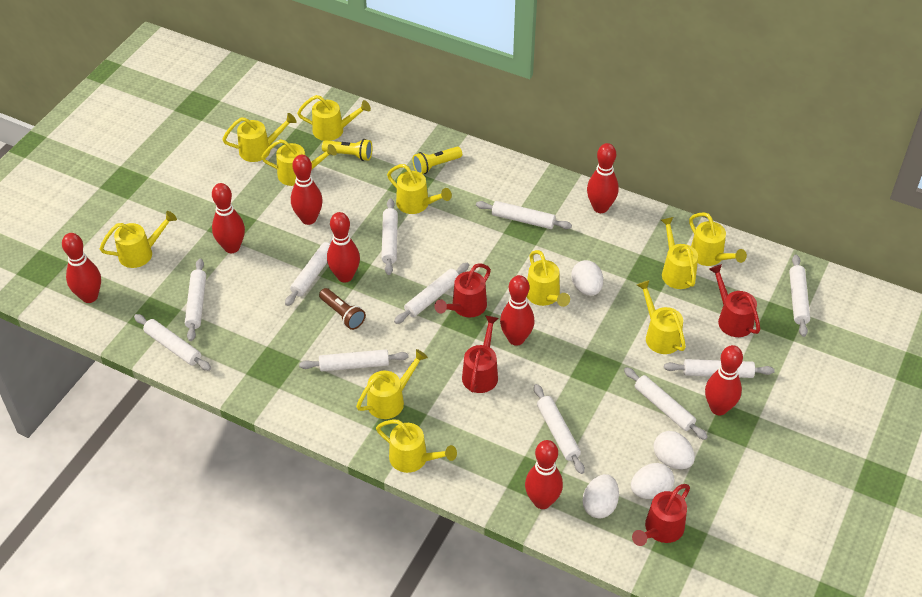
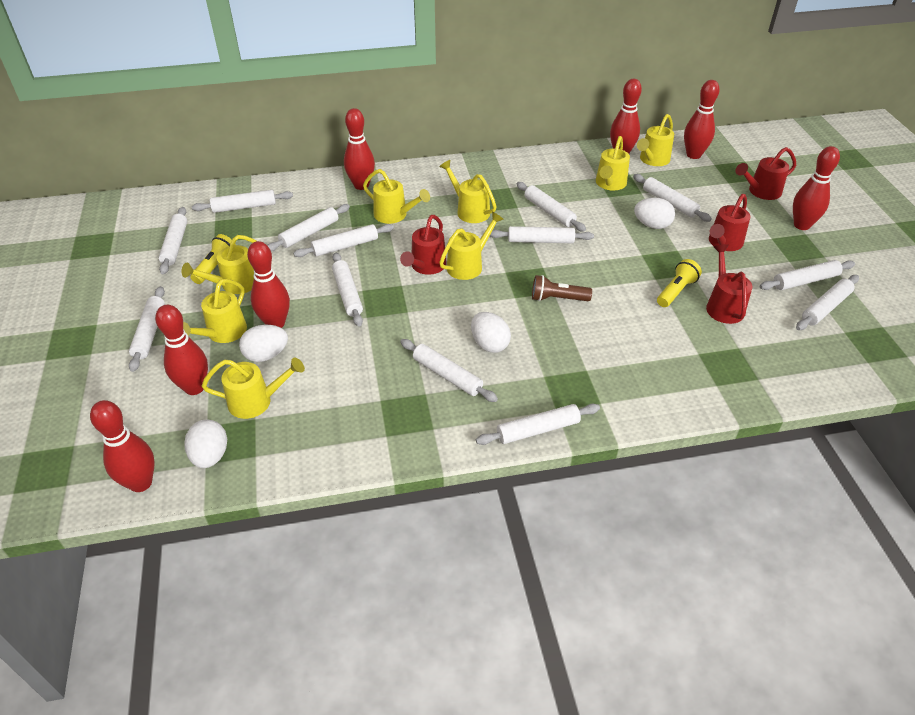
red bowling pin: [62,233,101,303] [212,183,245,253] [291,155,323,225] [327,212,360,282] [500,275,535,346] [525,440,563,509] [587,143,619,213] [705,345,743,415] = 8 -> [90,400,155,492] [155,305,208,395] [247,241,290,328] [344,108,375,190] [610,79,642,154] [684,80,720,159] [793,146,840,230] = 7
white rolling pin: [134,314,211,371] [185,259,206,341] [285,236,333,306] [299,349,409,371] [381,198,398,275] [394,263,469,324] [476,201,572,229] [534,384,585,474] [624,367,708,440] [664,359,775,378] [789,255,810,337] = 11 -> [129,286,165,372] [159,207,187,274] [192,190,293,213] [267,204,350,252] [294,224,394,257] [332,253,363,326] [400,339,498,402] [476,404,600,445] [490,226,594,243] [517,182,586,232] [633,174,712,222] [760,260,855,290] [796,275,859,330] = 13
yellow watering can: [100,211,177,268] [222,113,297,162] [261,139,337,186] [297,95,371,141] [356,349,428,419] [376,419,457,473] [387,164,452,214] [527,250,570,307] [637,280,686,354] [661,217,698,289] [689,212,747,266] = 11 -> [181,235,256,294] [183,279,247,343] [202,358,305,419] [363,169,430,224] [439,160,497,223] [439,212,504,280] [596,136,630,190] [637,114,674,166] = 8

